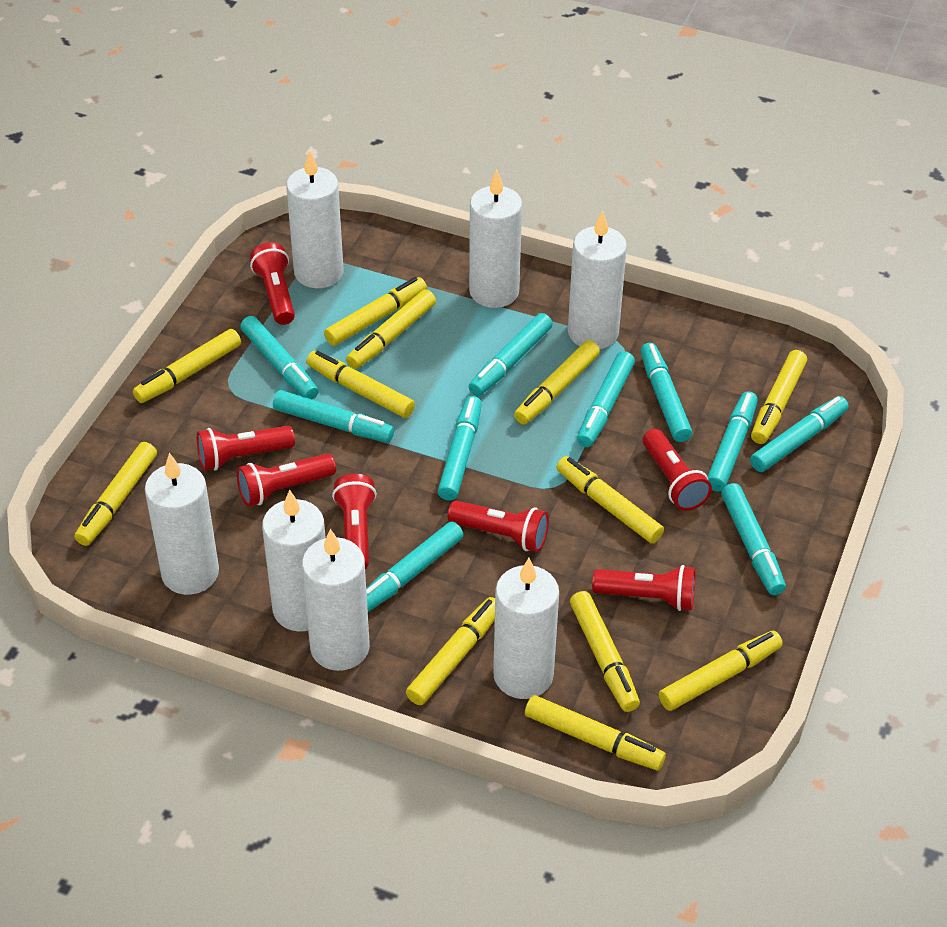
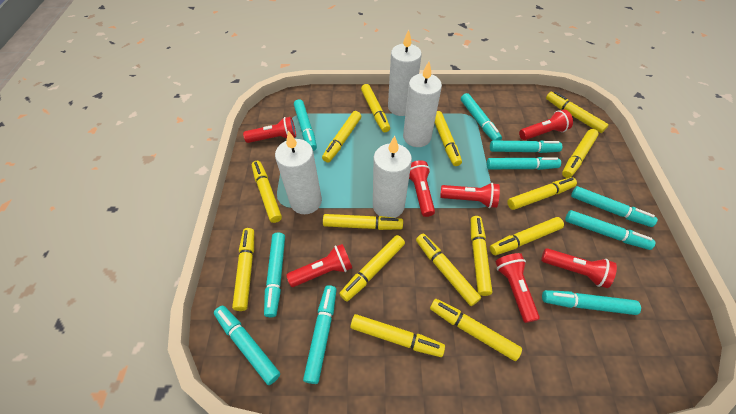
white candle: [145,453,219,595] [262,490,326,632] [286,150,344,288] [302,529,370,671] [469,170,522,308] [493,558,559,699] [568,210,627,349] = 7 -> [275,131,322,214] [373,136,412,218] [388,29,422,116] [403,62,442,147] = 4
yellow marker: [75,442,157,546] [133,329,241,403] [306,351,415,418] [324,277,427,346] [346,289,436,369] [406,597,495,705] [514,340,600,424] [525,695,666,770] [557,456,664,543] [570,591,640,712] [659,631,783,711] [751,350,807,444] = 12 -> [232,228,254,311] [252,161,282,223] [322,111,361,163] [323,214,403,230] [339,235,405,302] [350,314,445,357] [361,84,390,132] [416,234,481,306] [430,299,522,361] [435,111,462,166] [471,216,492,296] [489,217,564,255] [507,177,577,210] [546,91,609,133] [562,129,599,178] = 15

